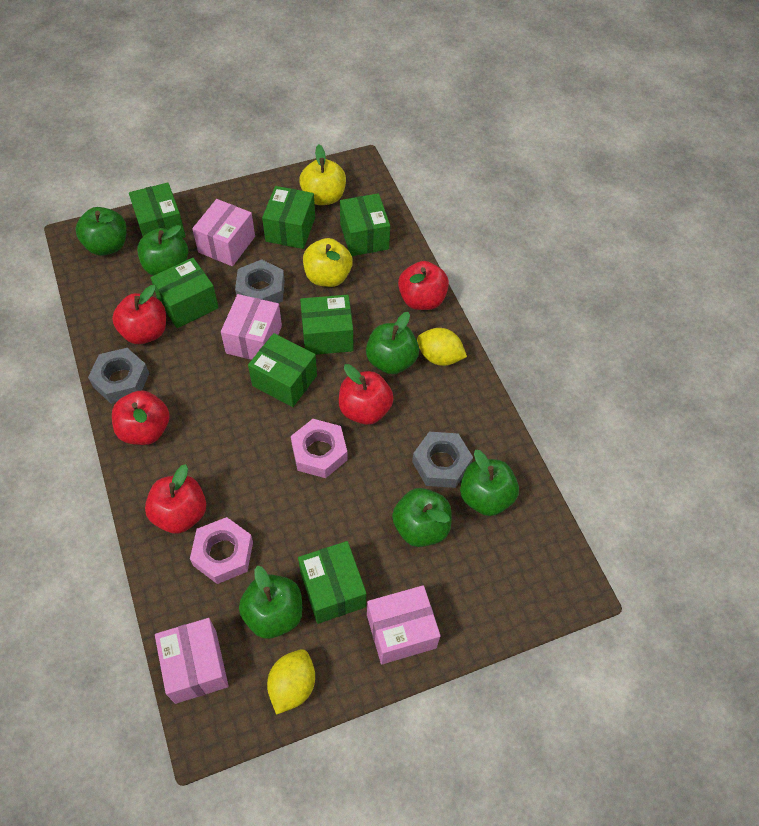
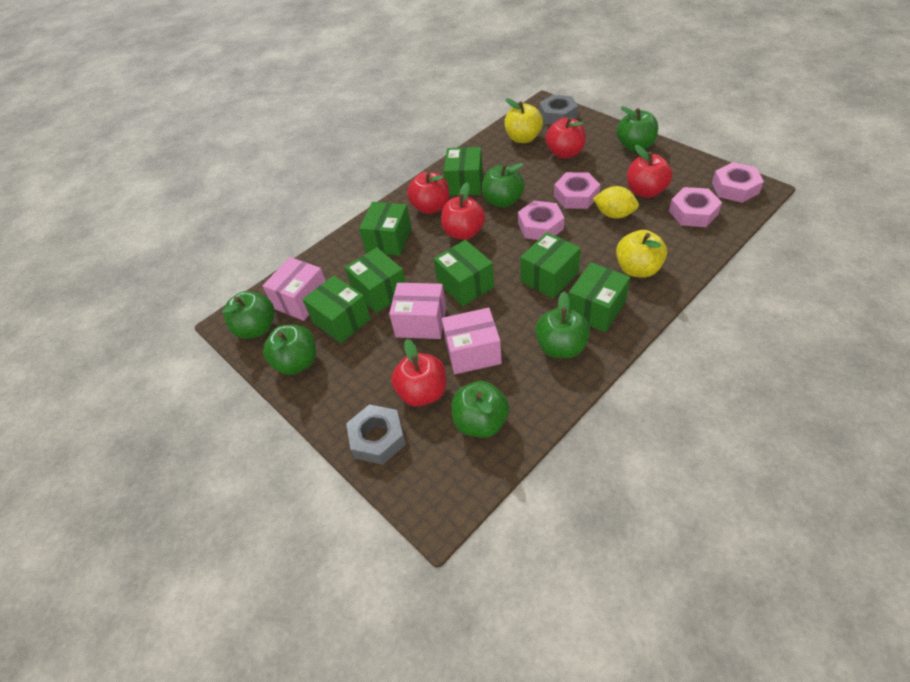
grey nut: [88,348,149,404] [235,259,285,303] [412,432,473,488] = 3 -> [346,404,406,465] [539,94,578,125] = 2
pink box: [155,618,229,704] [192,199,255,266] [221,294,282,360] [367,585,441,664] = 4 -> [262,257,326,321] [389,283,446,339] [442,308,502,374] = 3
pink nut: [190,517,253,584] [291,419,348,478] = 2 -> [518,201,564,240] [554,172,600,209] [669,187,722,227] [712,162,764,203] = 4
yellow lemon: [267,649,315,715] [417,328,467,366] = 2 -> [593,186,639,219] = 1

